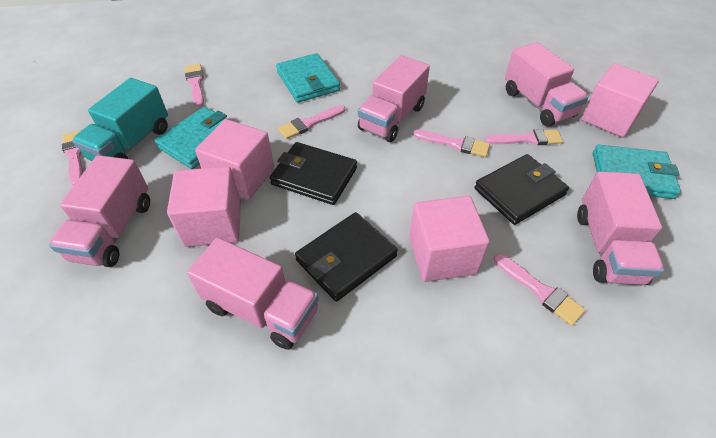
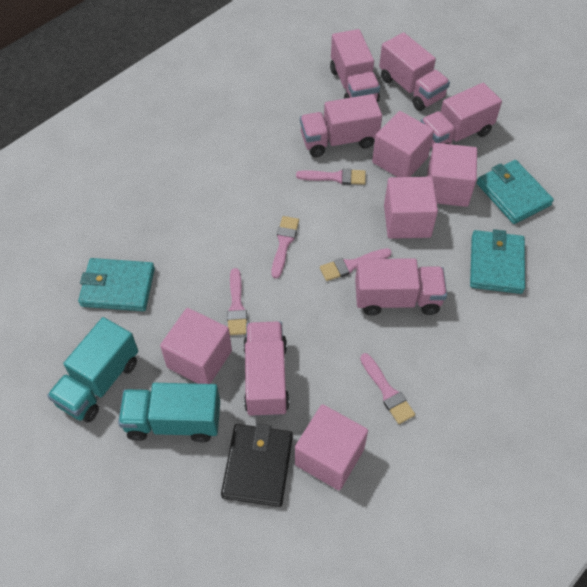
black wallet: [270,142,357,205] [295,212,398,302] [475,154,569,225] = 3 -> [221,423,293,507] = 1
pink brush: [62,130,83,186] [185,64,204,107] [278,105,345,139] [413,130,490,157] [485,129,563,145] [494,254,586,326] = 6 -> [227,268,247,335] [271,216,299,279] [296,168,366,185] [320,248,392,281] [360,353,415,424] = 5
pink cube: [167,166,241,247] [195,119,274,200] [409,196,490,282] [581,63,659,137] = 4 -> [160,308,232,384] [295,404,368,490] [372,111,434,177] [384,177,438,239] [427,143,477,207] = 5
pink truck: [49,155,150,267] [187,237,319,350] [358,55,430,142] [505,42,589,126] [577,171,664,285] = 5 -> [243,321,289,417] [300,94,382,157] [330,29,380,102] [355,258,447,316] [379,32,450,111] [420,83,502,148] = 6
turquoise truck: [72,78,168,161] = 1 -> [47,317,138,423] [118,383,220,443] = 2

